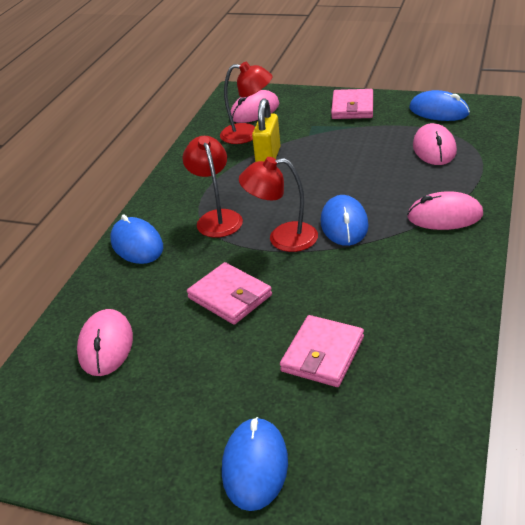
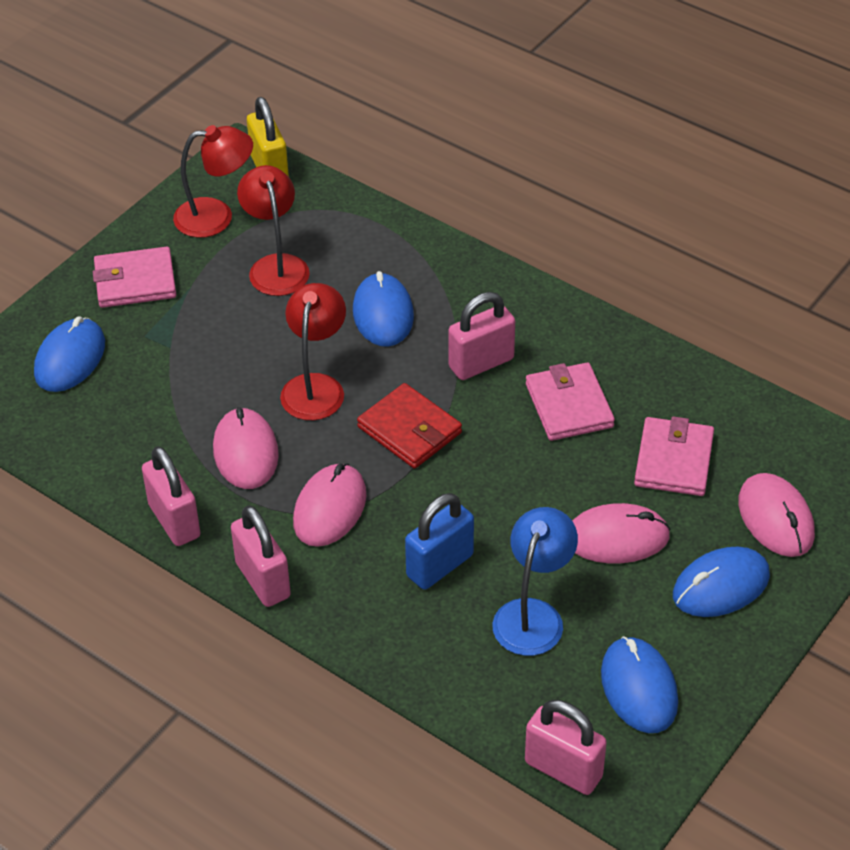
blue lamp: none = 0 -> [492,507,578,656] = 1
blue padlock: none = 0 -> [405,493,474,590] = 1
pink padlock: none = 0 -> [142,446,200,546] [231,505,291,607] [448,292,515,380] [525,700,607,795] = 4
red wallet: none = 0 -> [357,383,462,469] = 1

